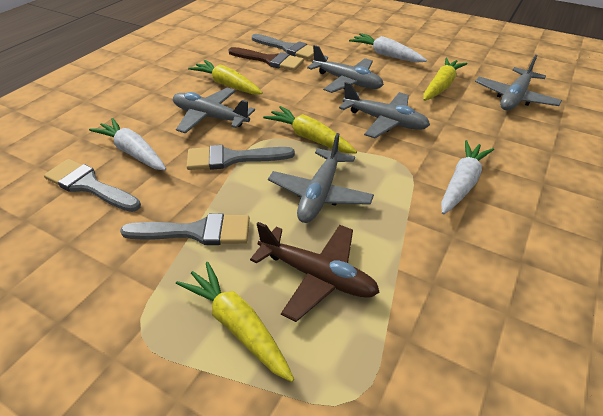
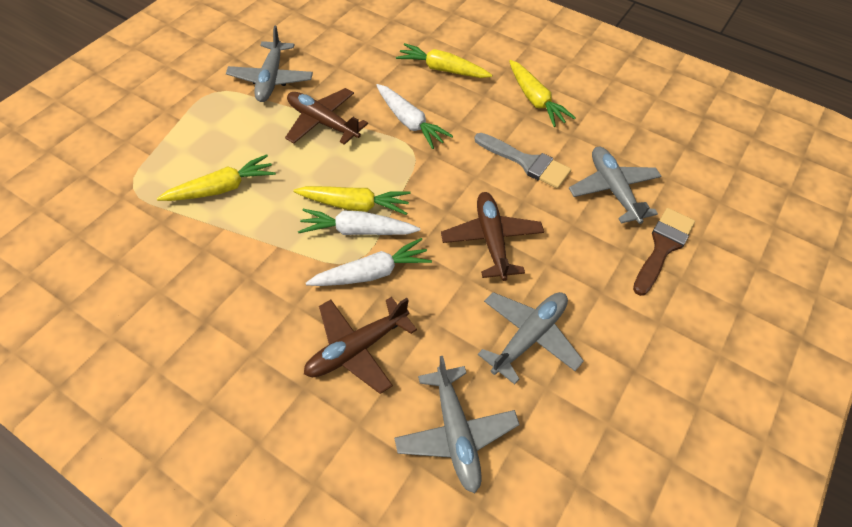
brown plane: [250,222,380,322] = 1 -> [285,88,368,145] [304,297,417,394] [441,192,544,281] = 3
grey brush: [44,159,141,212] [120,213,250,245] [186,145,295,170] [252,34,314,60] = 4 -> [474,133,571,189] = 1
grey plane: [173,88,255,134] [268,133,374,223] [307,45,384,93] [339,82,430,138] [475,55,562,110] = 5 -> [226,26,313,102] [394,356,520,493] [478,292,584,385] [569,147,661,224] = 4

